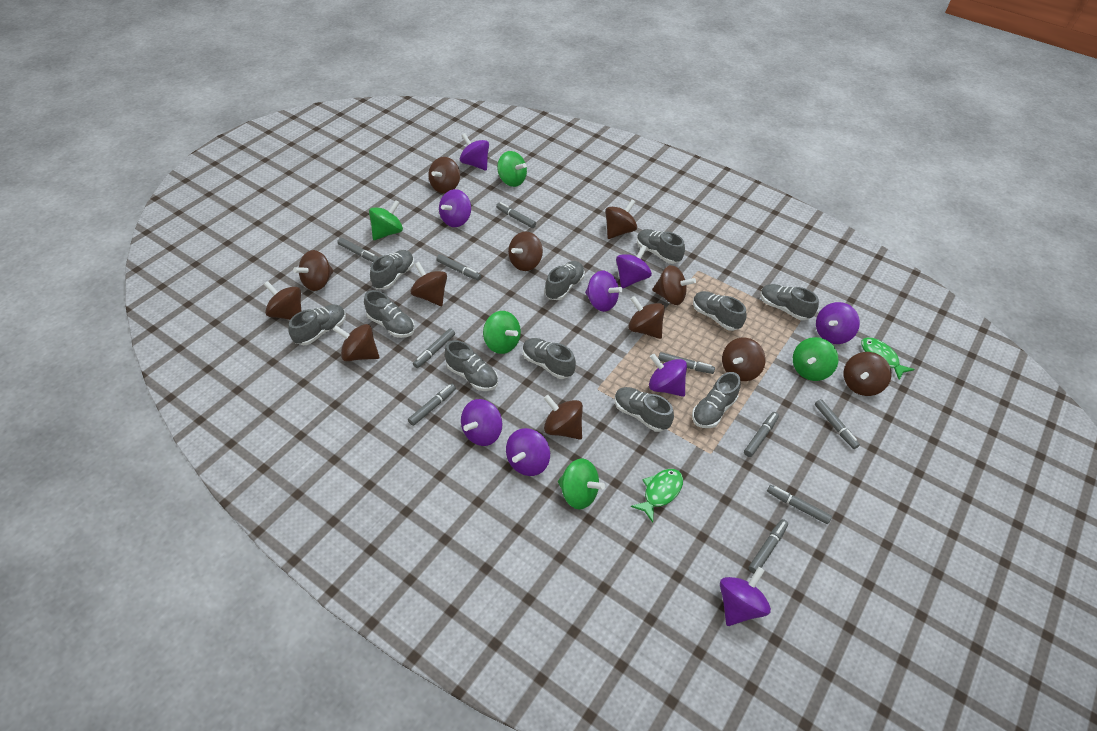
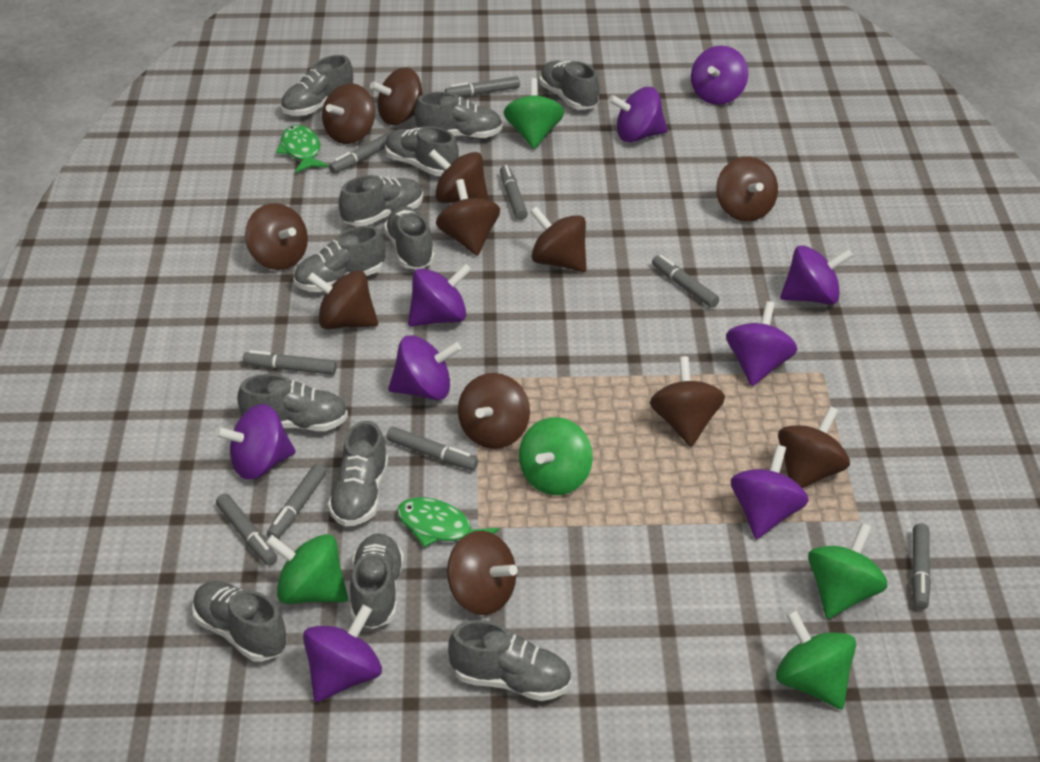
grey marker: [337,238,379,262] [408,384,456,426] [413,328,455,368] [436,254,481,280] [496,202,536,228] [658,352,715,374] [744,412,779,457] [749,519,788,573] [767,485,832,524] [815,399,860,449] = 10 -> [216,494,277,566] [243,350,337,375] [267,464,326,539] [329,132,390,174] [386,427,478,470] [445,76,520,97] [500,165,528,220] [652,255,719,308] [912,523,931,610] = 9
grey shoe: [288,305,346,345] [364,290,415,338] [370,250,414,290] [445,340,498,391] [523,338,576,379] [545,261,585,300] [615,387,674,432] [637,229,685,264] [692,372,741,428] [693,291,747,331] [760,284,819,321] = 11 -> [192,581,287,662] [237,374,348,431] [281,55,353,116] [294,226,385,292] [328,421,388,527] [339,175,423,227] [350,533,404,629] [384,206,435,269] [385,126,459,176] [415,92,503,139] [448,620,572,701] [539,61,599,110] = 12

